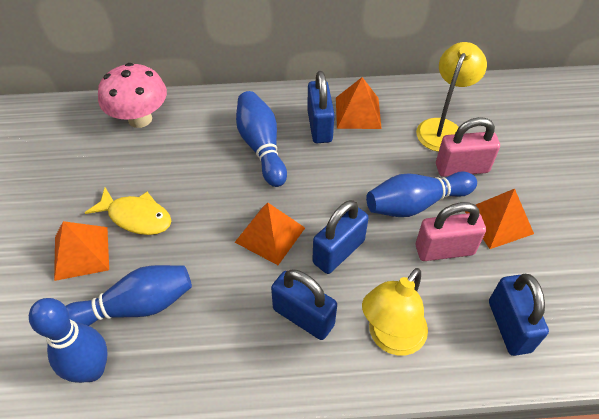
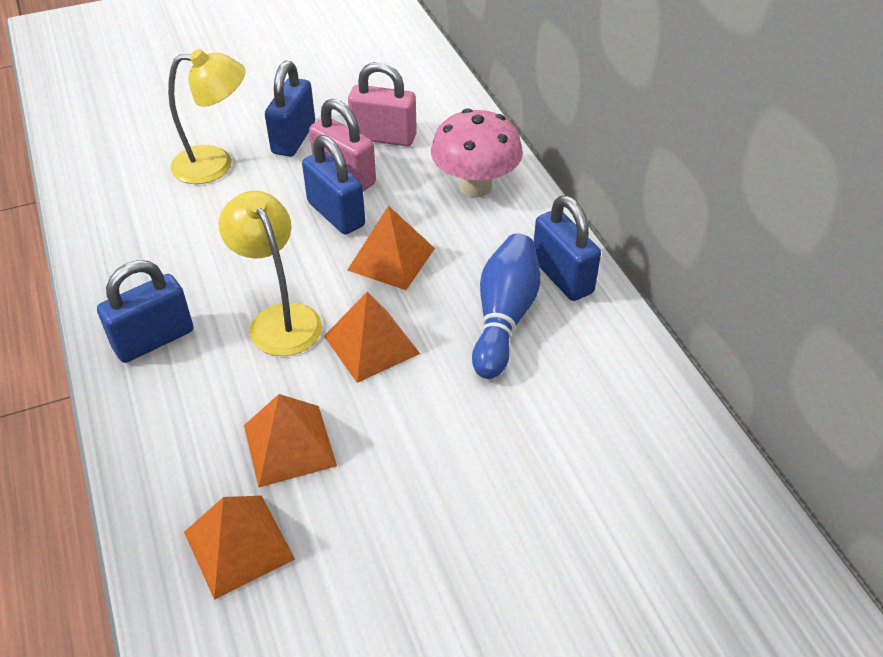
blue bowling pin: [29,298,108,383] [66,265,192,326] [236,91,287,187] [366,171,477,217] = 4 -> [472,233,540,379] = 1
yellow fish: [85,187,171,235] = 1 -> none = 0

